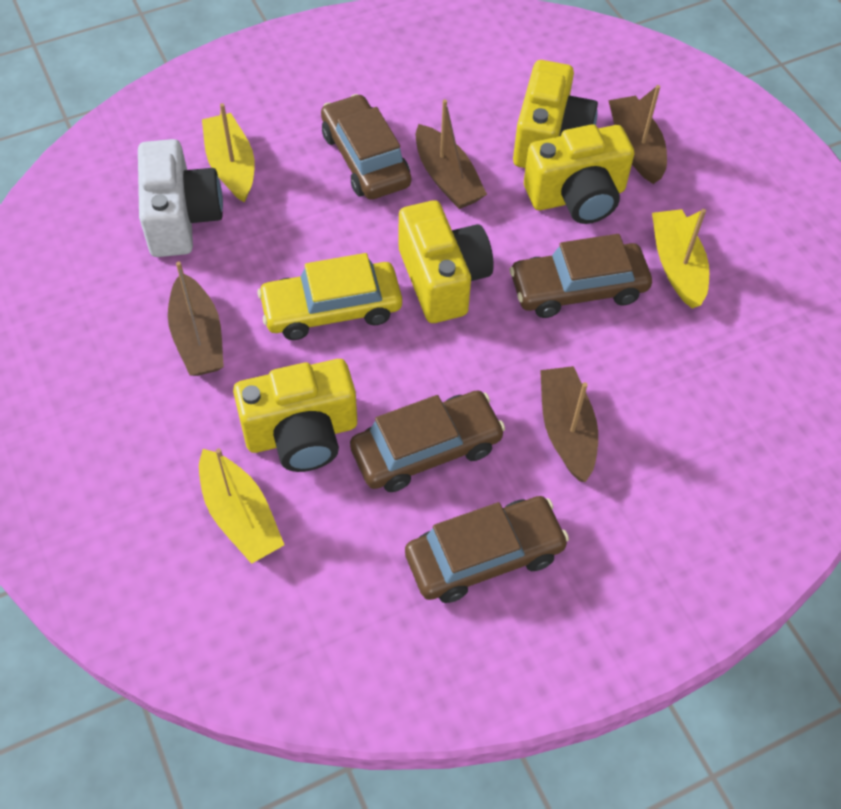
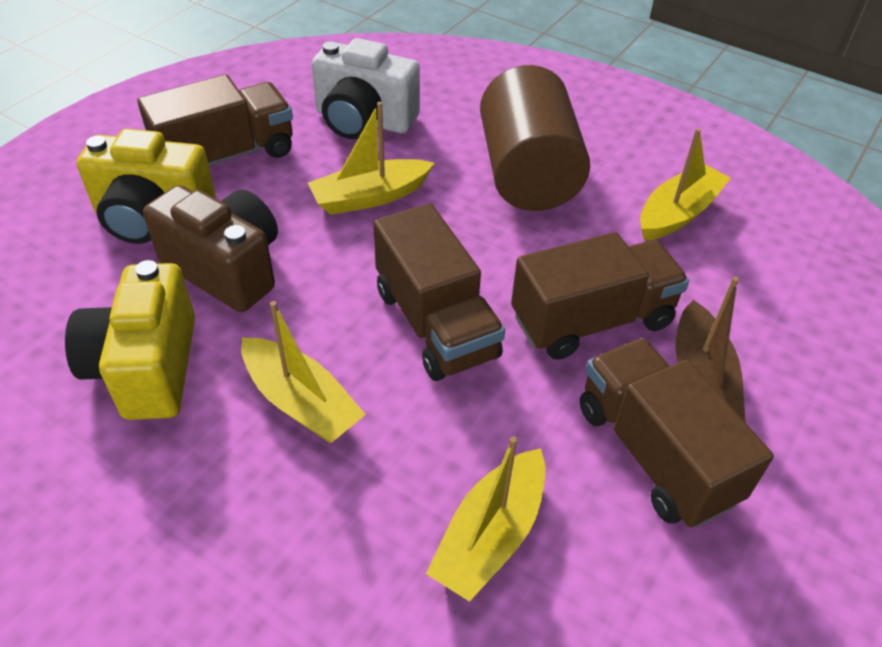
brown boat: [168,262,224,376] [416,99,487,209] [540,366,598,482] [608,85,667,184] = 4 -> [675,276,746,423] = 1
brown camera: none = 0 -> [143,185,278,312] = 1
brown car: [321,94,411,200] [350,391,505,492] [405,496,569,603] [509,234,652,318] = 4 -> none = 0
brown cylinder: none = 0 -> [480,65,590,211] = 1
brown truck: none = 0 -> [137,74,293,165] [373,203,505,381] [511,232,689,360] [580,338,774,528] = 4
yellow boat: [199,448,284,564] [202,103,255,203] [652,209,709,309] = 3 -> [241,301,366,443] [308,102,434,215] [426,436,546,602] [640,128,731,241] = 4
yellow camera: [233,359,357,472] [399,200,494,323] [513,60,598,168] [524,124,634,224] = 4 -> [65,260,195,420] [77,128,216,244] = 2
yellow car: [257,253,402,340] = 1 -> none = 0

